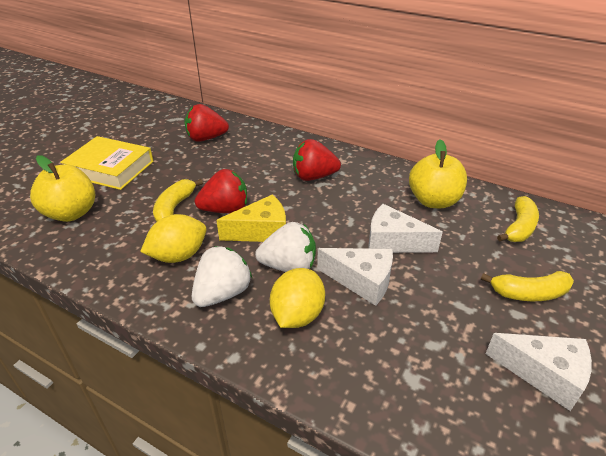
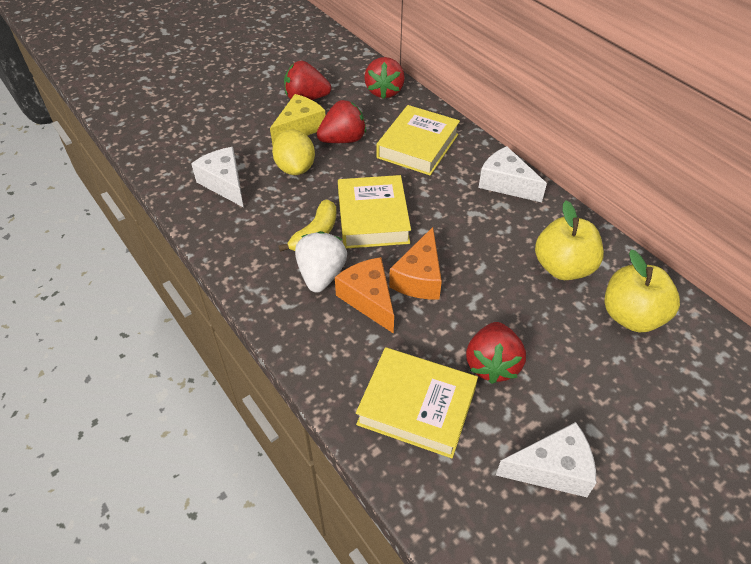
orange cheese: none = 0 -> [335,257,394,334] [389,227,442,300] = 2
red strawberry: [185,104,229,142] [195,169,247,213] [293,139,341,181] = 3 -> [284,61,331,100] [316,100,366,143] [364,57,405,99] [466,322,526,384] = 4
white strawberry: [192,246,252,307] [255,222,316,272] = 2 -> [295,231,347,293] = 1
yellow banana: [153,179,203,222] [481,271,574,301] [497,196,539,242] = 3 -> [278,200,337,252] = 1
yellow book: [60,136,154,190] = 1 -> [338,175,411,249] [356,347,478,458] [377,105,460,175] = 3
yellow lemon: [140,214,206,263] [270,268,325,328] = 2 -> [272,130,315,175] = 1

